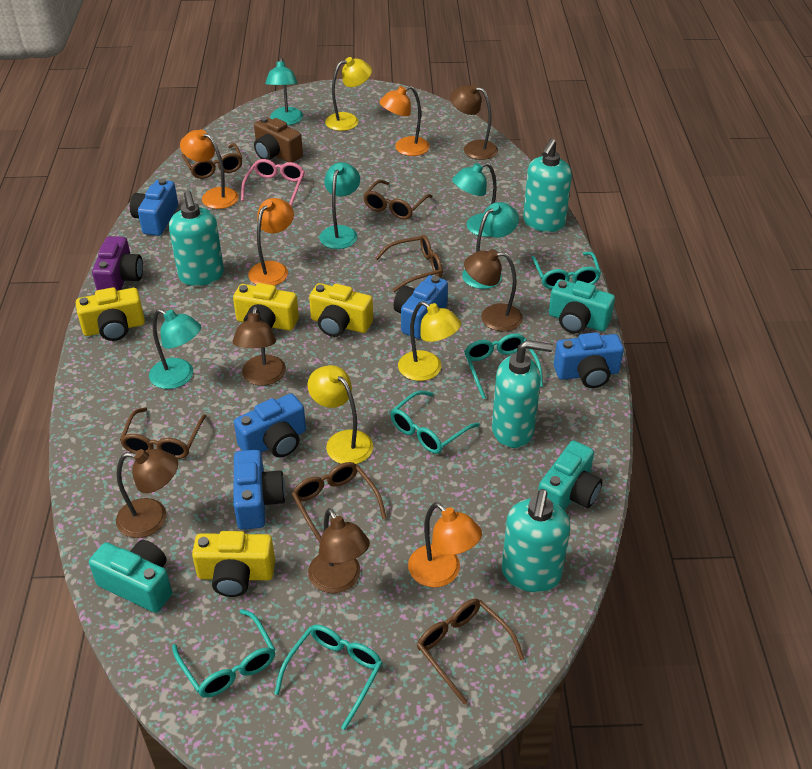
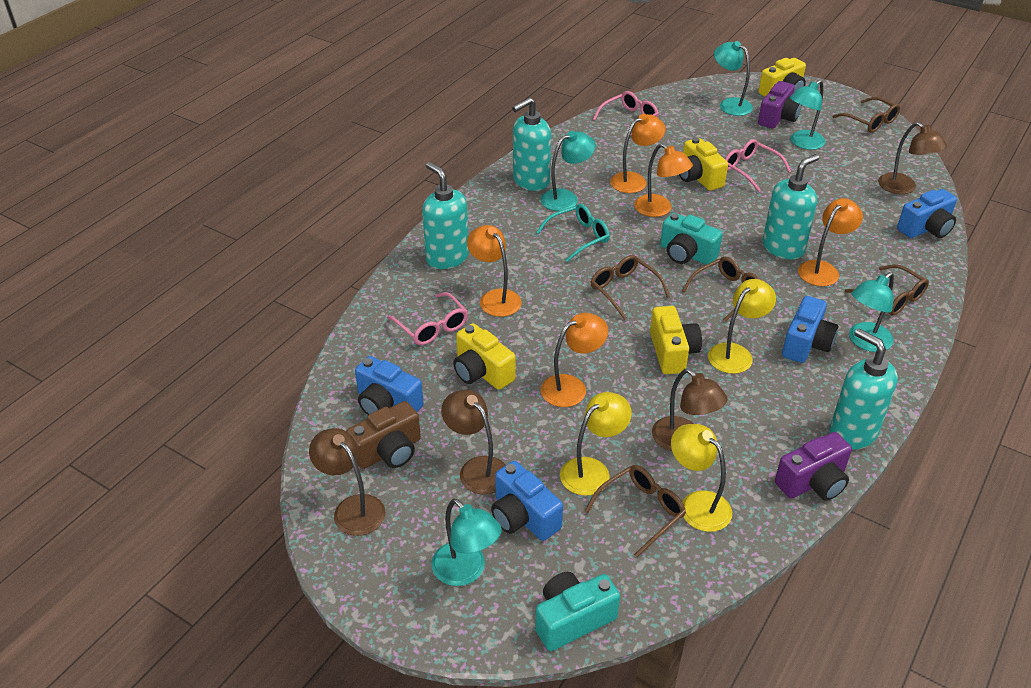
blue camera: [130,179,178,236] [233,450,286,530] [234,393,306,457] [394,275,448,339] [554,332,624,388] = 5 -> [355,356,424,415] [491,461,563,541] [782,296,838,363] [897,189,957,238] = 4
brown glasses: [120,407,207,459] [182,143,243,179] [292,462,386,542] [363,180,433,220] [375,235,443,292] [417,599,525,705] = 6 -> [585,465,686,557] [590,255,670,320] [682,257,761,322] [832,97,900,133] [845,264,929,316] = 5
brown lamp: [116,449,178,538] [232,306,286,386] [308,508,370,593] [450,84,498,160] [464,249,523,332] = 5 -> [309,428,385,536] [441,390,506,495] [652,369,728,451] [878,122,947,194] = 4
orange lamp: [180,129,239,209] [248,198,294,286] [380,86,430,156] [408,502,482,587] = 4 -> [467,225,522,317] [540,313,608,407] [610,114,666,193] [634,143,693,217] [798,198,863,286] = 5
pink glasses: [241,159,305,206] = 1 -> [387,292,468,345] [593,91,659,137] [725,139,791,192] = 3
purple camera: [92,236,143,291] = 1 -> [758,81,802,128] [775,432,852,501] = 2
turquoise camera: [89,540,172,613] [538,441,602,511] [549,279,615,334] = 3 -> [535,572,620,651] [660,213,723,265] = 2
turquoise glasses: [172,609,276,698] [274,625,383,730] [390,390,479,454] [464,334,543,399] [531,252,601,289] = 5 -> [536,204,610,262] = 1

